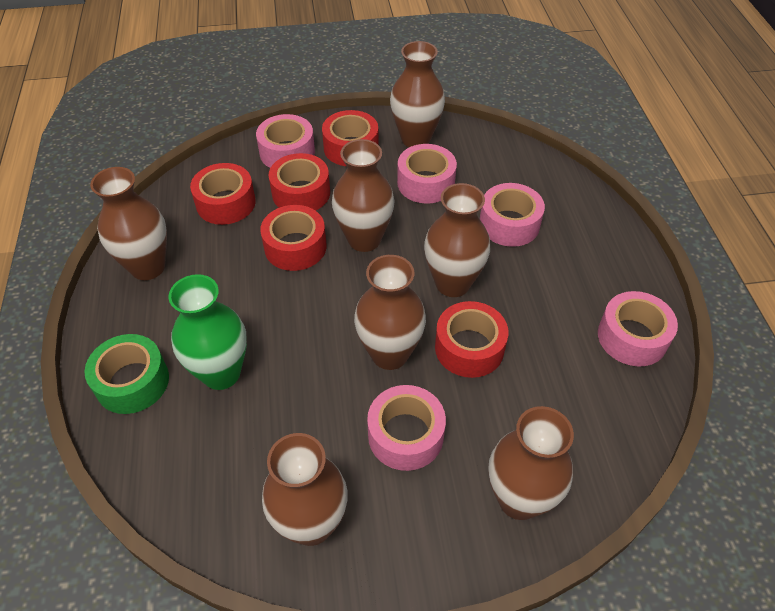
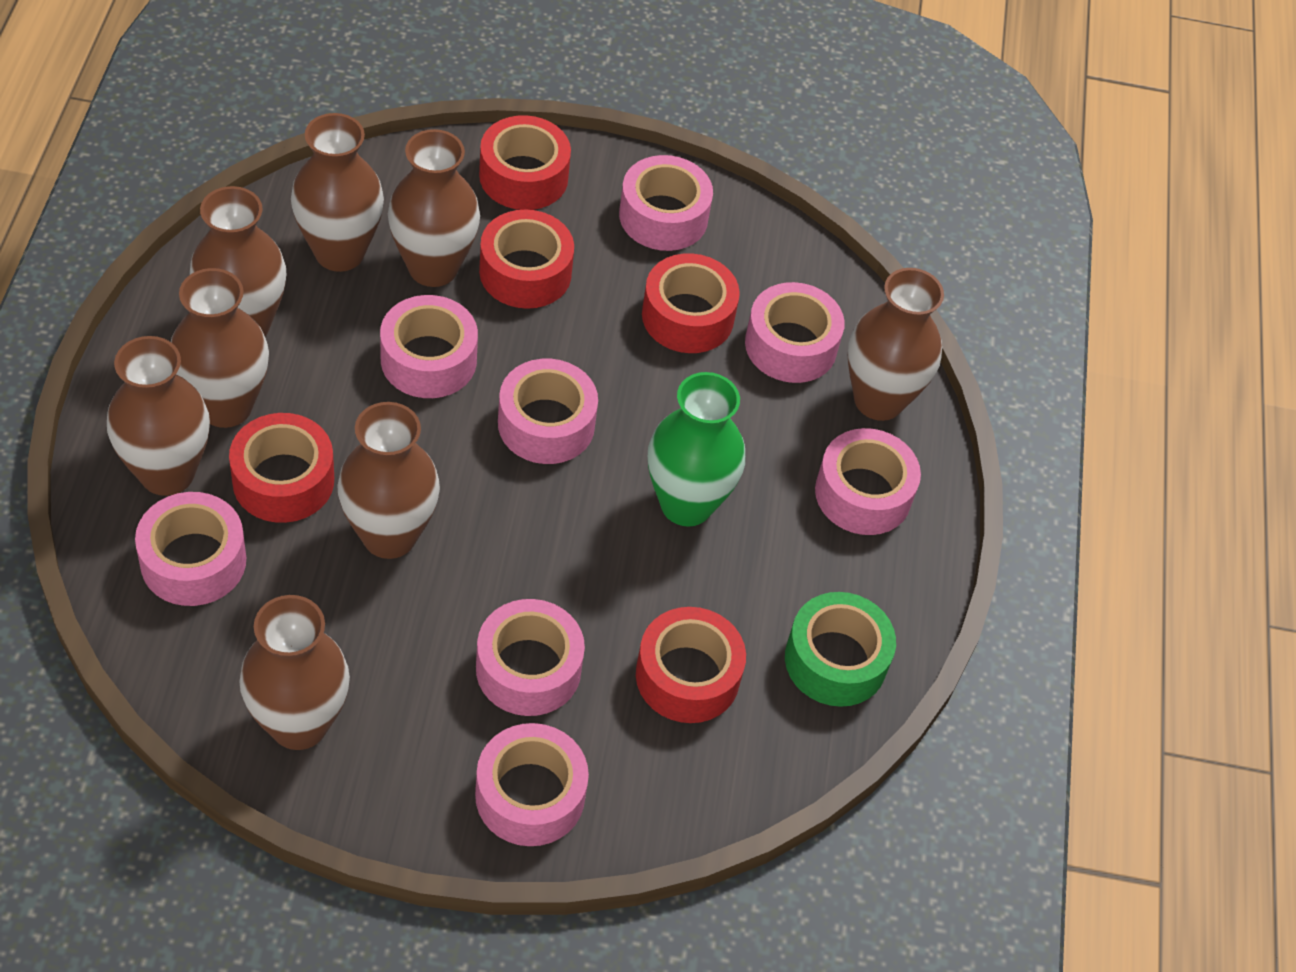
brown vase: [90,167,167,280] [262,433,348,546] [332,139,395,252] [354,255,426,370] [390,41,445,147] [424,183,490,297] [488,406,574,520] = 7 -> [107,336,210,496] [171,268,269,428] [190,186,286,336] [239,595,350,750] [291,113,384,272] [337,402,440,559] [388,129,480,287] [848,268,944,421] = 8
pink tape: [256,114,315,168] [367,385,446,471] [397,144,457,204] [480,183,545,247] [598,291,678,366] = 5 -> [135,492,246,606] [380,295,478,398] [475,723,589,846] [476,599,585,716] [498,359,598,464] [619,155,713,251] [745,282,845,383] [815,428,921,535] = 8

